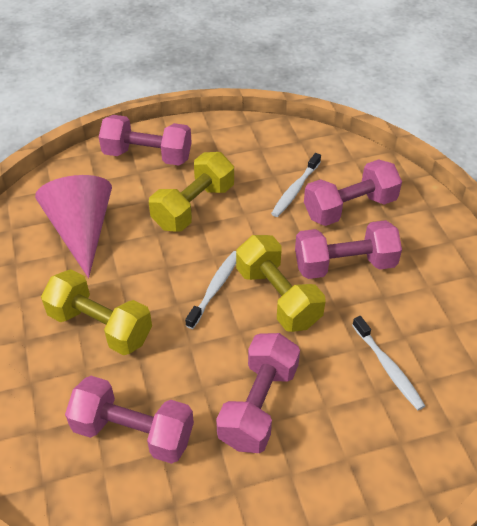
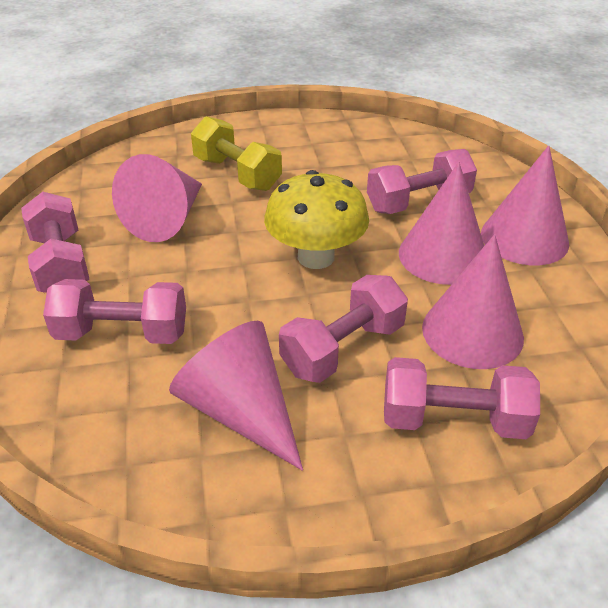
pink cone: [35,175,112,278] = 1 -> [112,154,202,242] [169,320,303,471] [399,162,484,285] [422,234,524,369] [481,145,569,265] = 5
white toothbrush: [185,251,236,329] [271,153,321,217] [352,316,425,410] = 3 -> none = 0
yellow dumbbell: [41,269,152,355] [149,152,234,232] [236,235,325,332] = 3 -> [191,116,282,191] = 1
yellow mushroom: none = 0 -> [264,170,369,269] = 1

